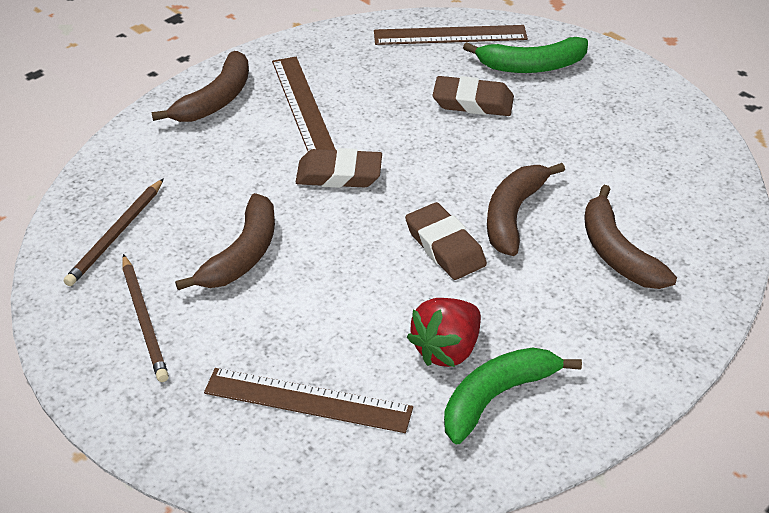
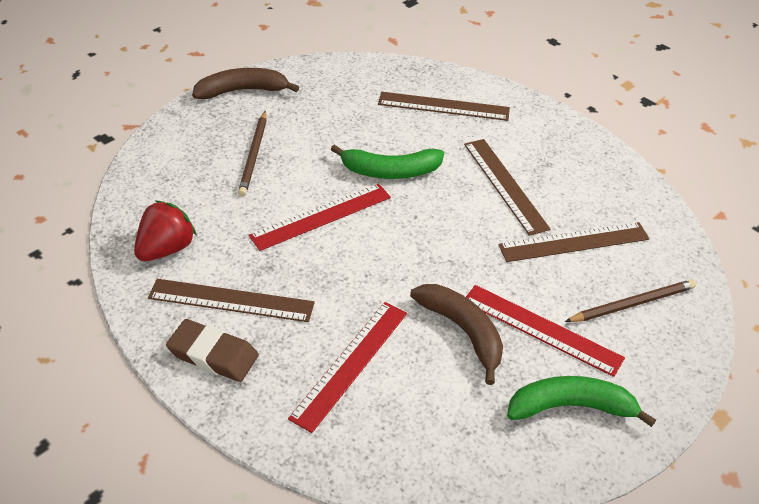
brown banana: [152,51,249,122] [175,193,275,290] [487,163,565,256] [584,185,677,289] = 4 -> [192,68,299,99] [410,284,503,385] = 2
brown eraser: [296,148,382,188] [405,202,487,280] [432,76,514,116] = 3 -> [166,319,259,382] = 1
brown ruler: [204,368,413,433] [272,57,336,151] [374,25,528,45] = 3 -> [148,279,315,322] [378,92,510,121] [464,139,550,236] [498,222,649,262] = 4
red ruler: none = 0 -> [249,183,391,251] [288,302,407,433] [466,285,625,377] = 3

